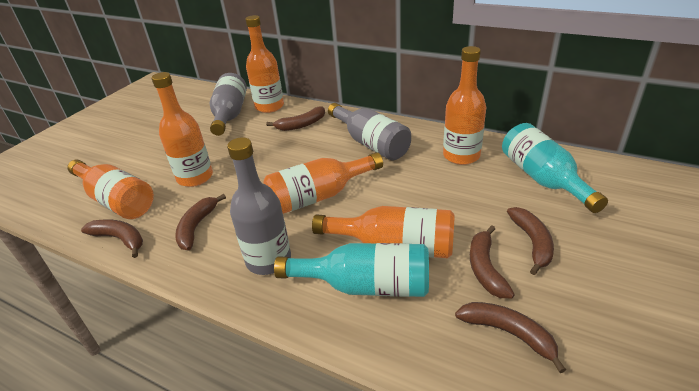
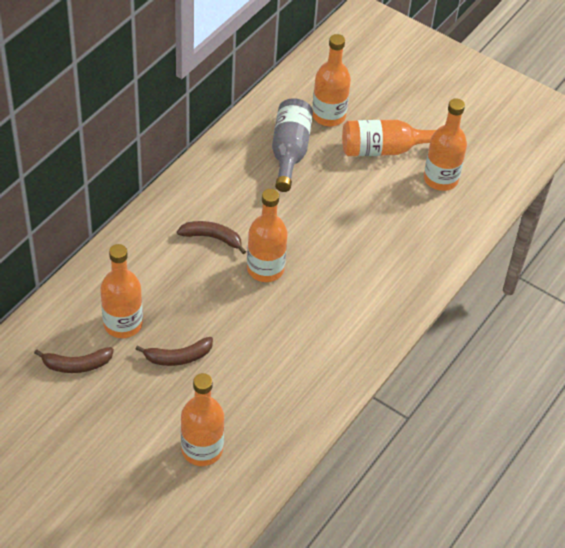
brown banana: [81,219,143,258] [175,194,226,250] [266,106,325,131] [455,302,566,373] [470,225,515,298] [507,207,554,275] = 6 -> [34,347,114,373] [136,337,213,366] [177,221,246,254] = 3
grey bottle: [210,73,247,136] [227,137,291,275] [328,103,411,160] = 3 -> [272,98,313,192] = 1
turquoise bottle: [274,243,429,297] [502,123,608,213] = 2 -> none = 0

